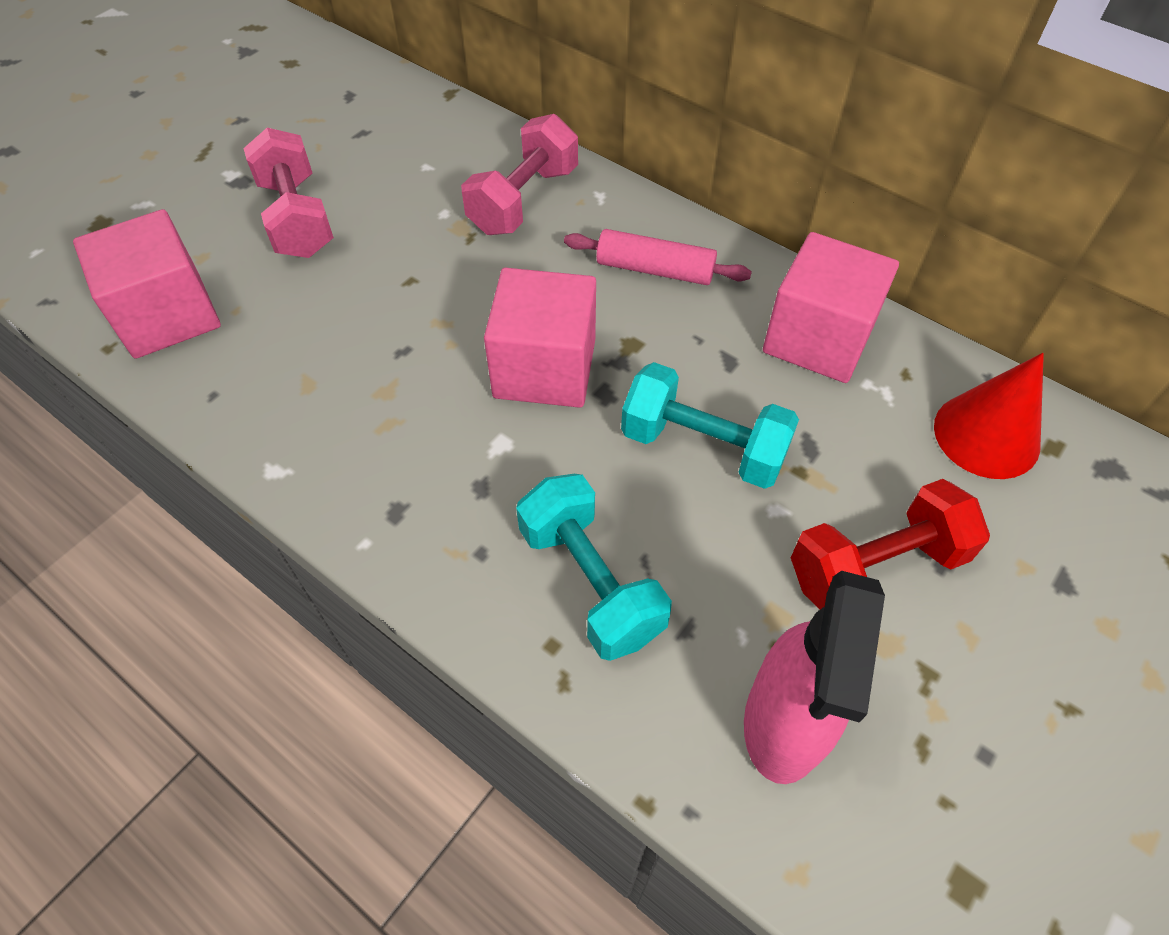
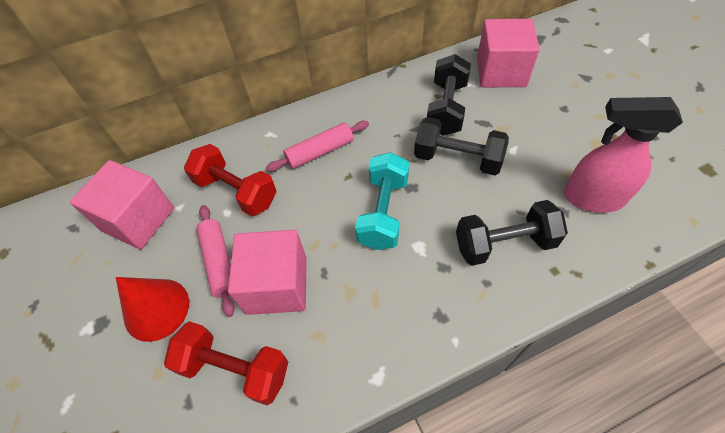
black dumbbell: none = 0 -> [414,117,509,175] [427,54,471,136] [456,200,568,266] = 3
pink dumbbell: [244,128,334,258] [461,114,578,235] = 2 -> none = 0
pink rolling pin: [564,229,752,285] = 1 -> [196,205,235,317] [266,121,369,172] = 2
red dumbbell: [791,479,990,610] = 1 -> [164,321,288,405] [184,144,277,216] = 2
turquoise dumbbell: [516,474,672,661] [621,362,799,489] = 2 -> [355,152,409,250] = 1

